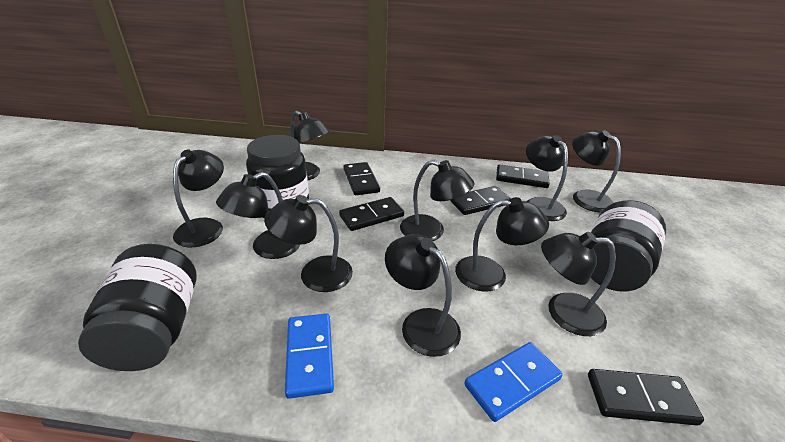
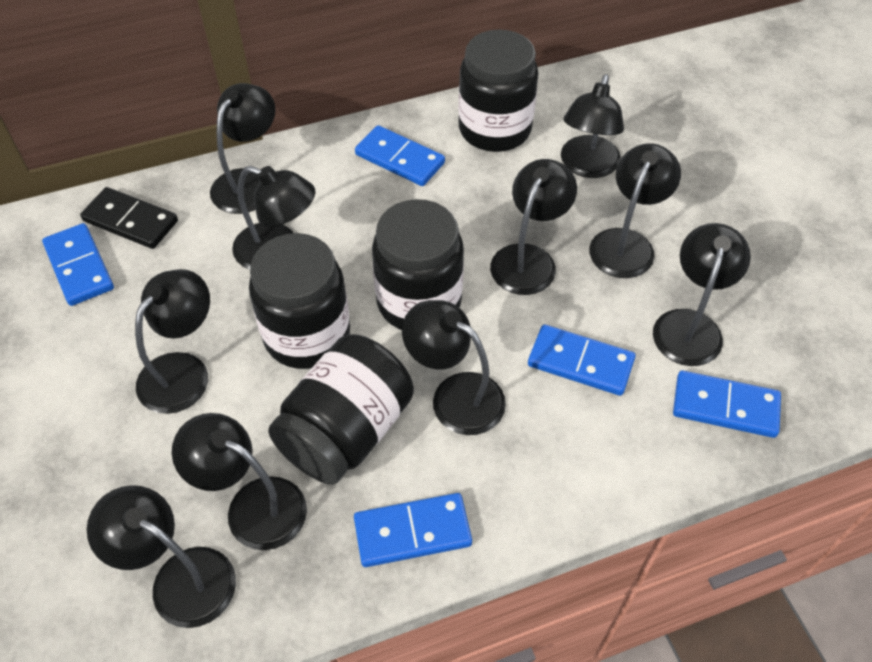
black domino: [339,197,404,231] [343,162,380,195] [450,186,511,215] [496,164,550,188] [588,369,704,426] = 5 -> [80,187,178,249] = 1
black jar: [78,244,197,371] [246,135,309,218] [590,200,666,292] = 3 -> [249,233,350,369] [268,334,414,485] [372,199,464,330] [458,30,538,152] = 4
blue domino: [285,314,334,399] [464,342,563,422] = 2 -> [42,223,114,306] [354,493,472,567] [355,125,445,186] [528,324,636,396] [673,370,781,438] = 5

